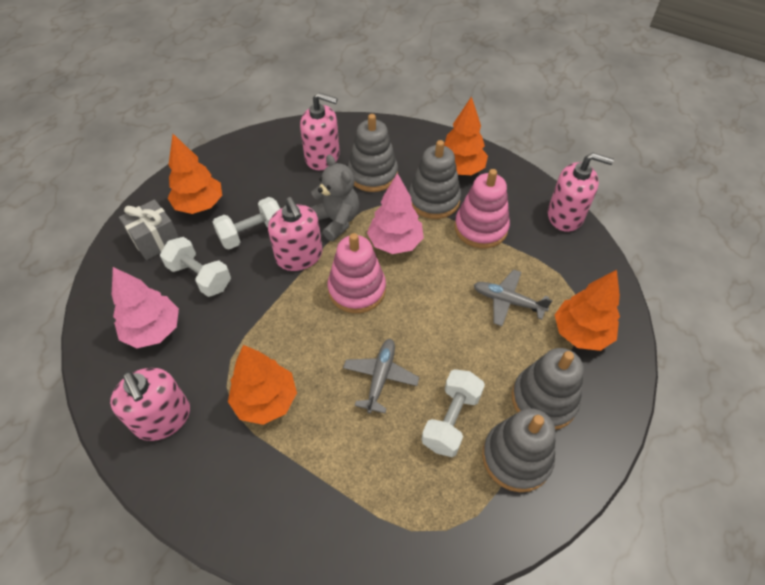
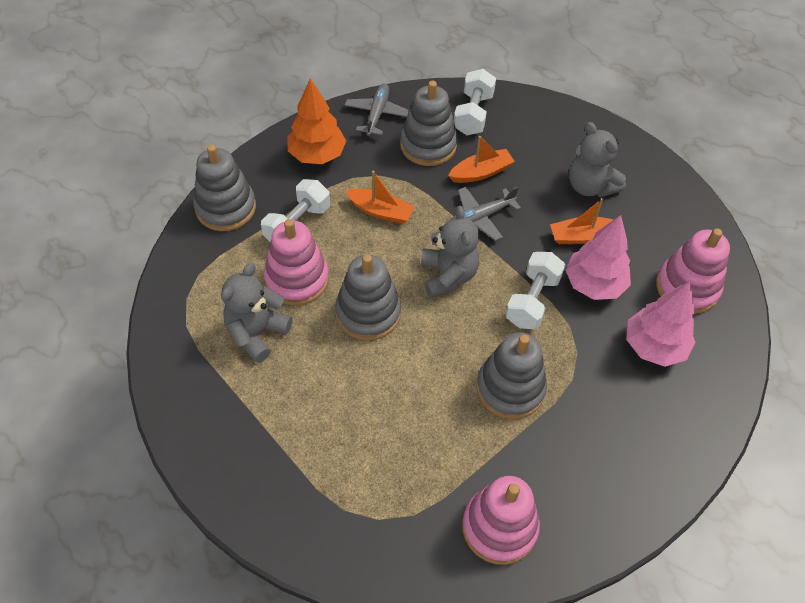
grey gift: [119,199,179,260] = 1 -> none = 0
grey teddy bear: [310,155,359,241] = 1 -> [221,263,292,363] [421,206,479,298] [569,122,626,197] = 3
orange boat: none = 0 -> [345,171,415,224] [448,136,515,183] [550,198,613,244] = 3
orange tree: [168,134,222,214] [228,345,297,425] [444,96,488,175] [555,270,620,351] = 4 -> [287,78,346,164] = 1
pink soap dispenser: [110,368,190,441] [268,197,322,271] [300,92,340,170] [548,153,614,232] = 4 -> none = 0
pink stacking toy: [328,233,386,313] [455,169,510,248] = 2 -> [264,219,329,306] [462,476,540,565] [656,229,730,314] = 3

